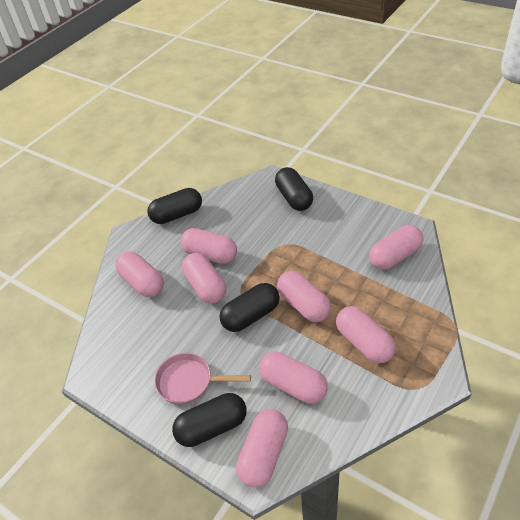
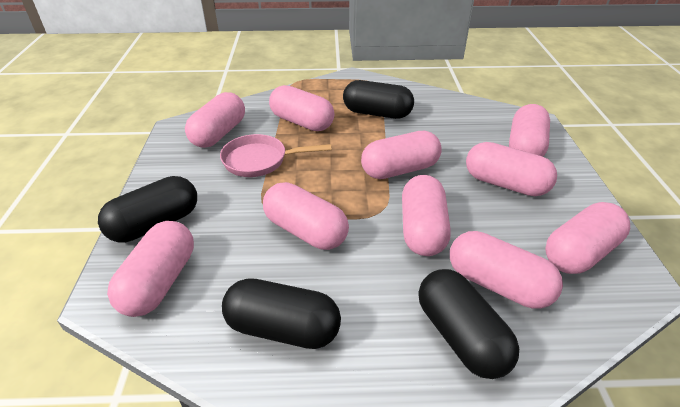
pink capsule: [115,251,164,297] [180,228,237,264] [182,253,226,304] [236,409,288,488] [259,352,328,404] [277,271,331,322] [336,306,396,363] [369,225,423,270] = 8 -> [107,221,194,317] [185,92,245,148] [263,182,349,250] [269,85,334,131] [361,131,442,179] [402,175,451,256] [450,231,563,309] [466,142,557,196] [509,104,550,156] [545,202,630,274] = 10

